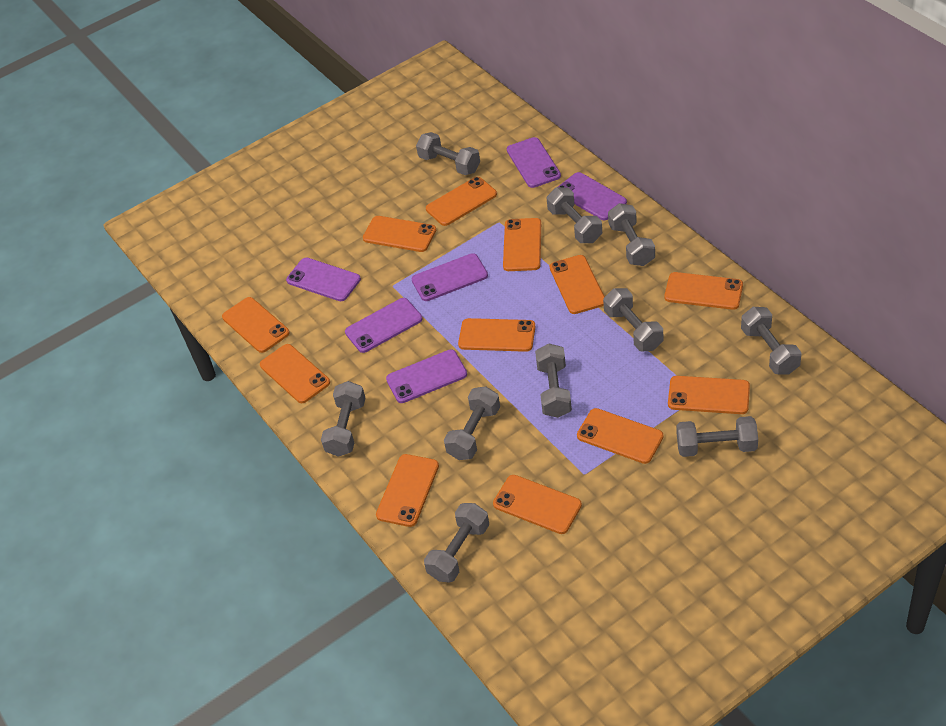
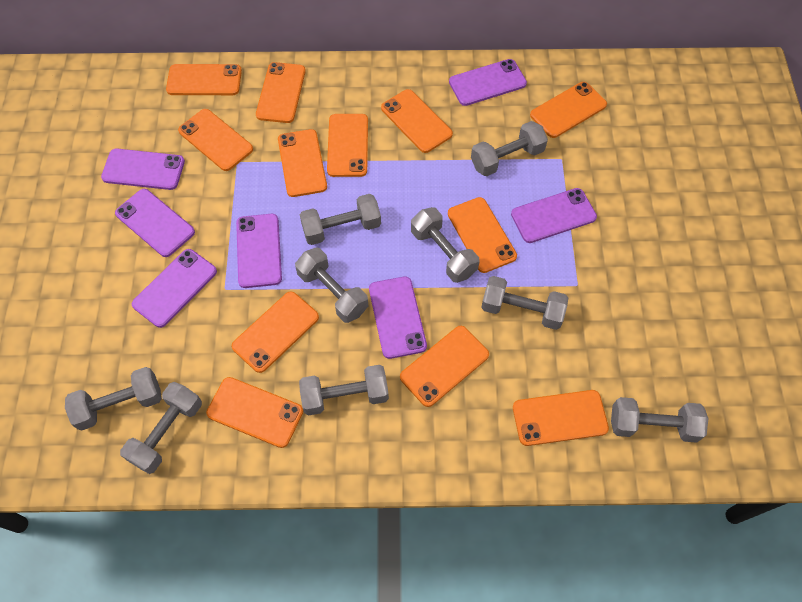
grey dumbbell: [321,381,366,457] [416,132,480,175] [424,503,489,583] [444,386,500,460] [535,344,572,418] [547,187,602,243] [603,288,663,351] [608,203,655,266] [677,416,758,457] [741,307,802,375] = 10 -> [65,367,162,430] [120,382,202,474] [295,248,368,323] [299,365,389,415] [300,194,381,245] [411,207,479,283] [471,121,548,176] [481,276,568,330] [611,397,708,443] = 9
purple phone: [286,258,361,301] [345,298,422,353] [386,350,467,403] [412,253,488,301] [507,137,561,188] [558,172,627,220] = 6 -> [101,149,185,190] [115,189,195,257] [132,249,217,328] [236,214,282,288] [369,276,427,359] [449,59,527,106] [511,188,597,243] = 7

